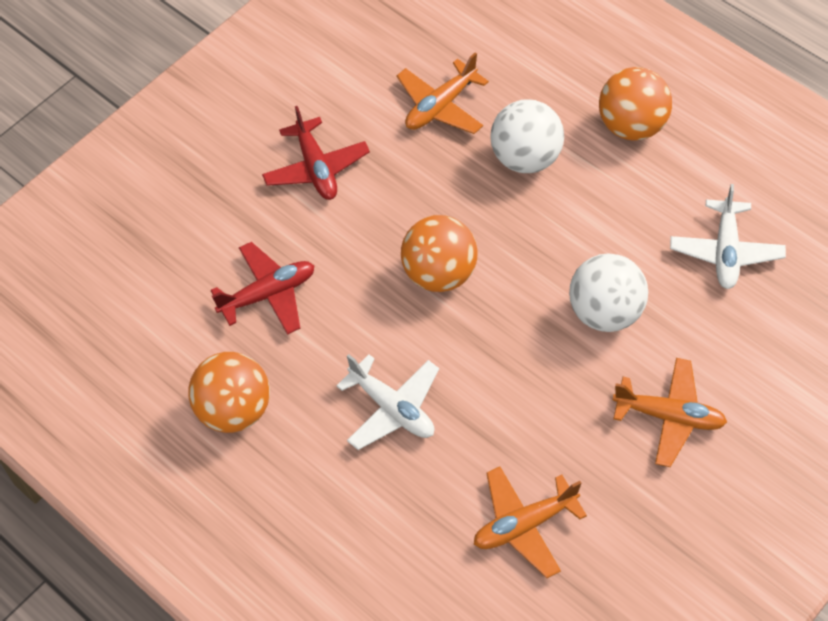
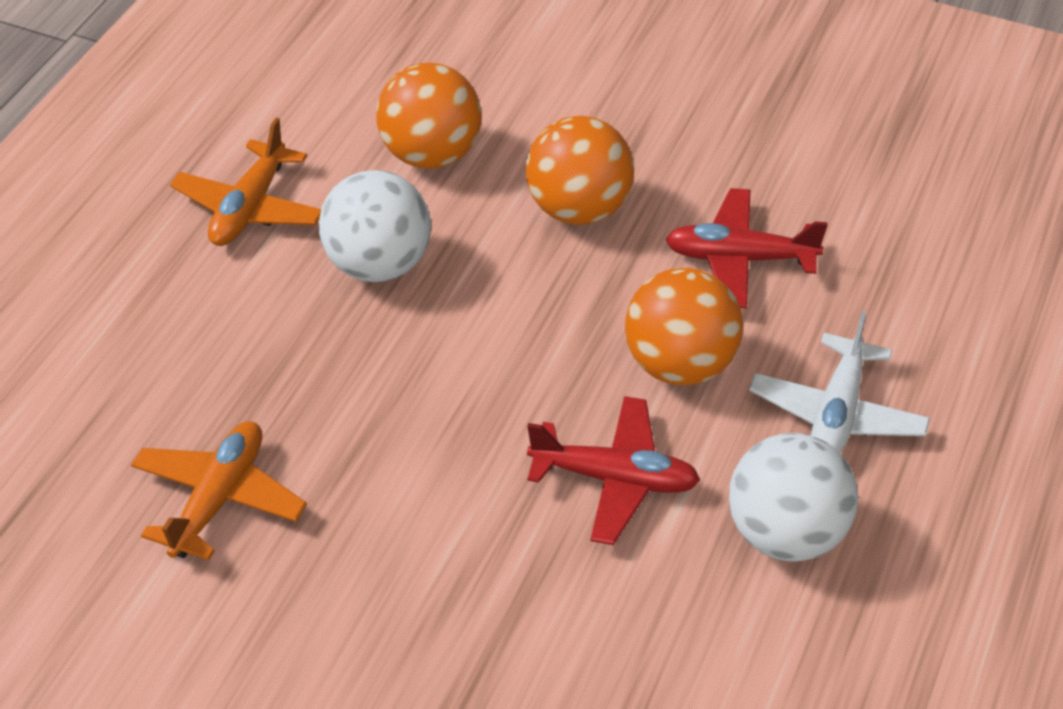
orange plane: [396,52,489,134] [474,466,587,578] [613,358,727,467] = 3 -> [131,421,307,561] [170,117,321,246] = 2
white plane: [336,354,439,450] [670,184,786,289] = 2 -> [749,311,930,453] = 1

